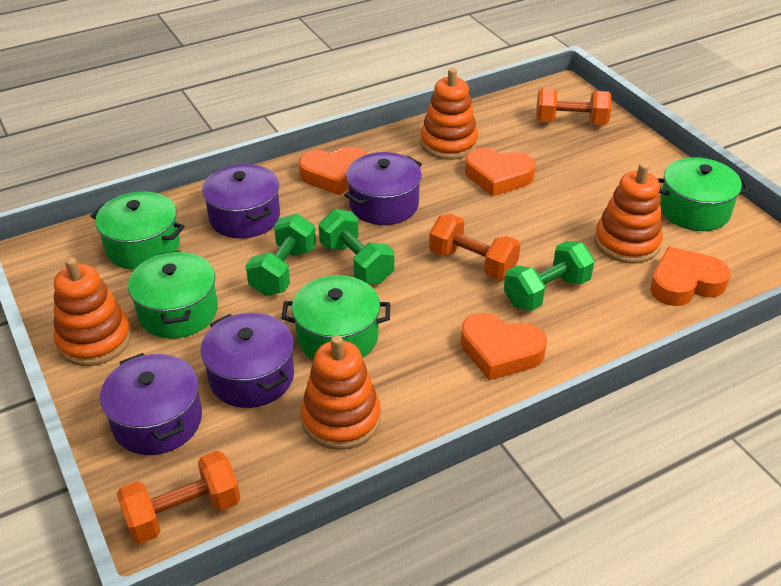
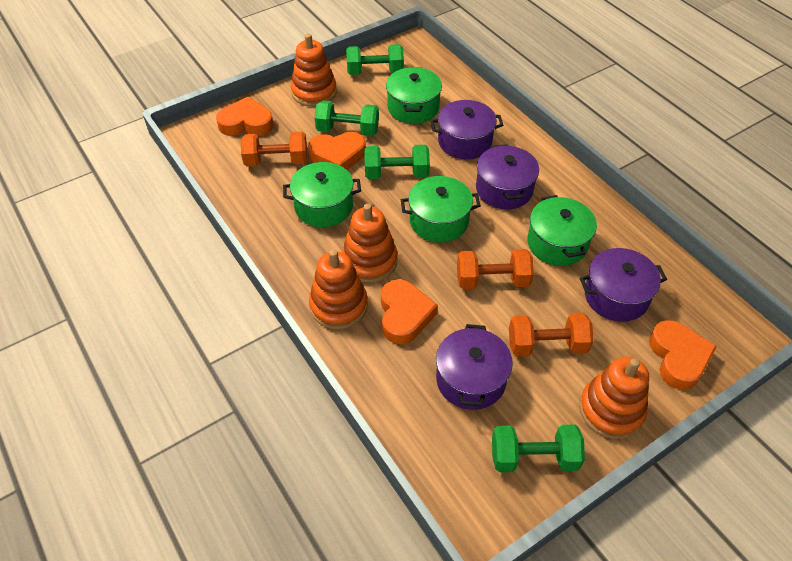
green dumbbell: [246,214,316,296] [319,209,394,284] [504,241,595,311] = 3 -> [315,100,379,136] [346,44,404,75] [364,145,430,179] [492,425,585,472] = 4

